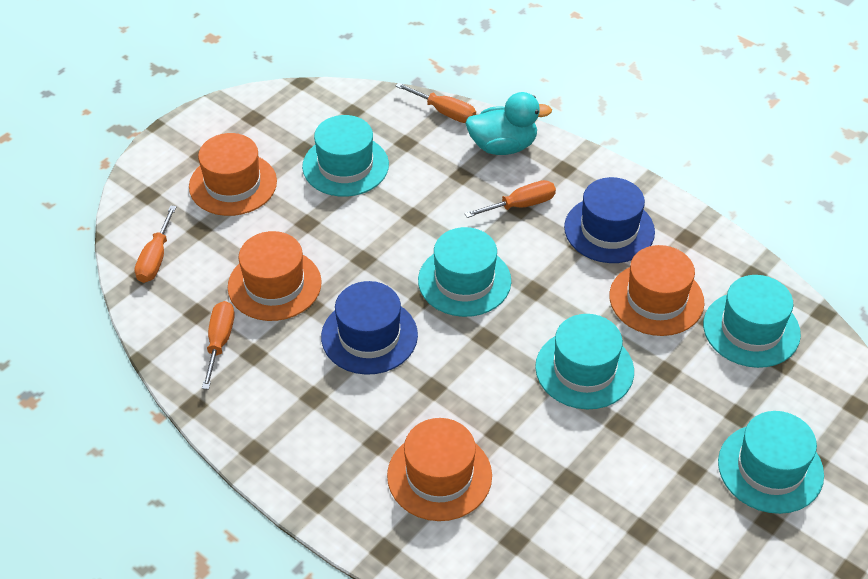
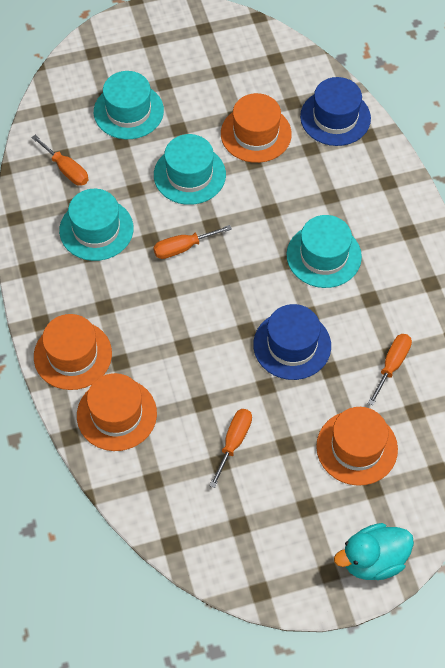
turquoise hat: [302,115,389,197] [418,227,511,317] [535,314,634,409] [703,275,801,368] [718,411,824,514] = 5 -> [59,189,134,261] [94,71,164,139] [154,134,226,205] [287,215,362,288] = 4

